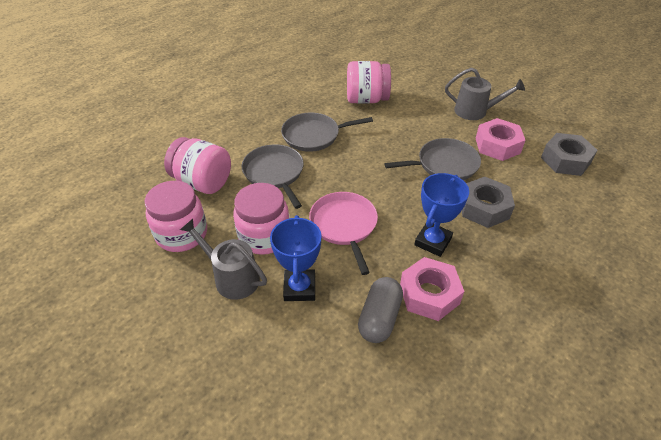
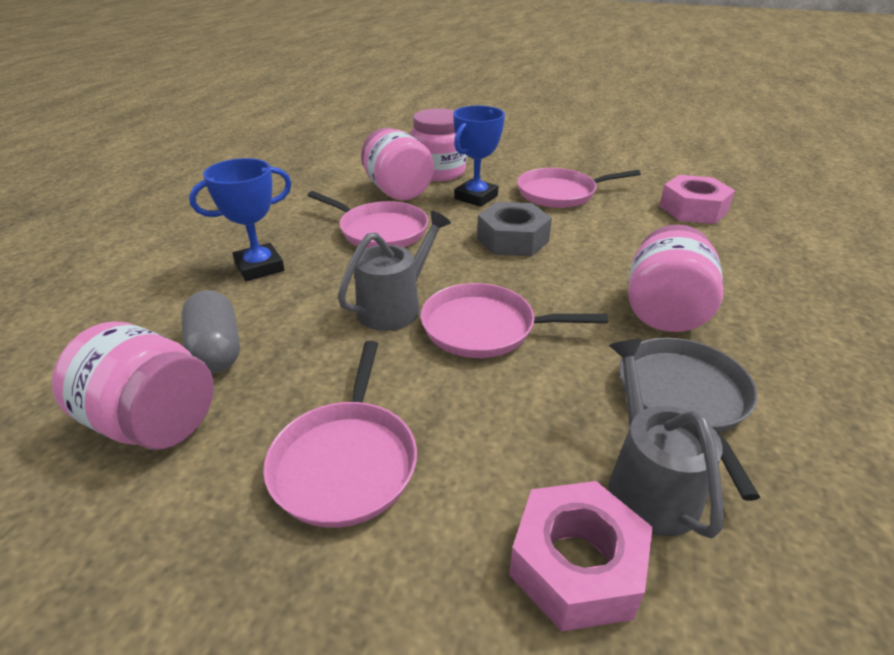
grey nut: [462,177,515,228] [541,133,598,176] = 2 -> [477,202,552,256] = 1
grey pan: [242,144,304,209] [281,113,373,152] [385,138,481,180] = 3 -> [619,338,760,501] = 1
pink pan: [309,192,378,275] = 1 -> [263,341,417,528] [308,191,428,249] [420,283,608,358] [517,168,641,208] = 4

